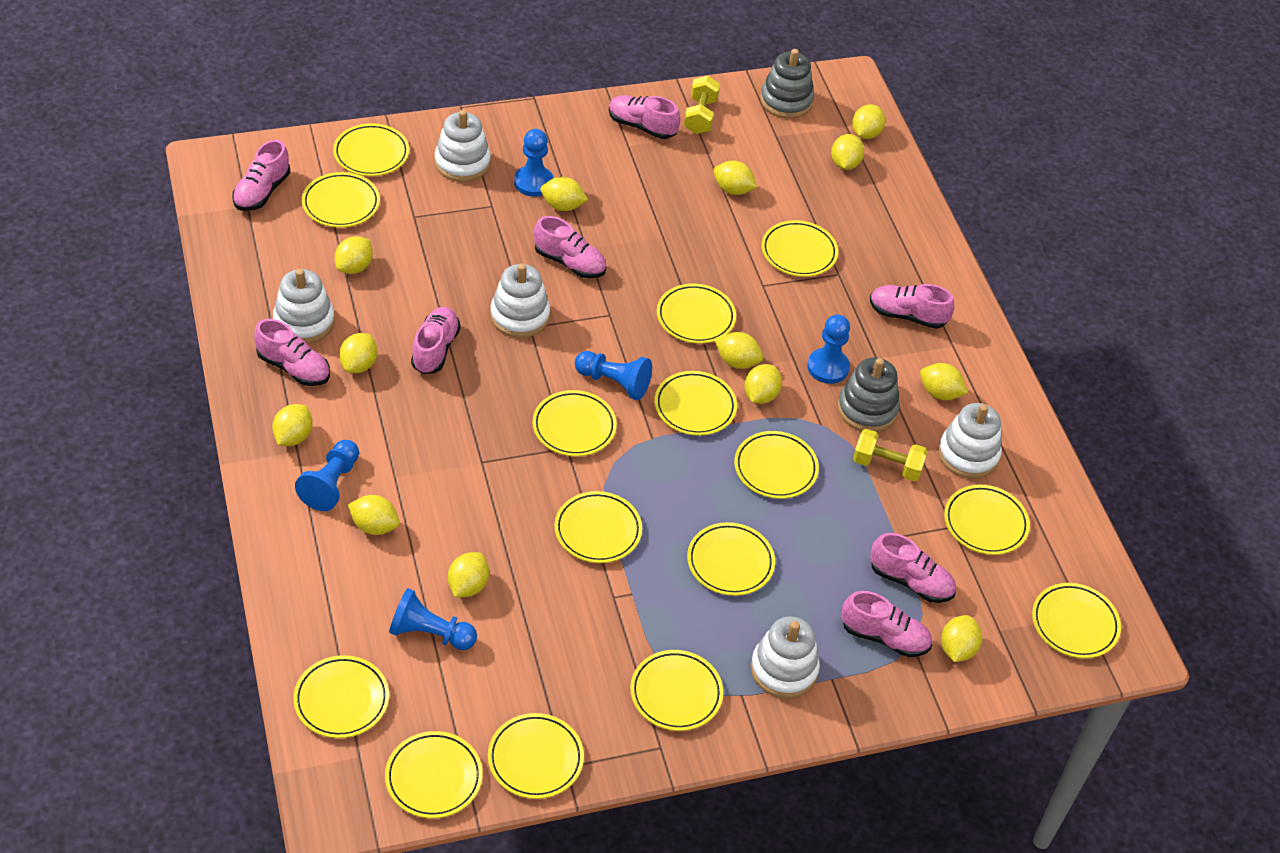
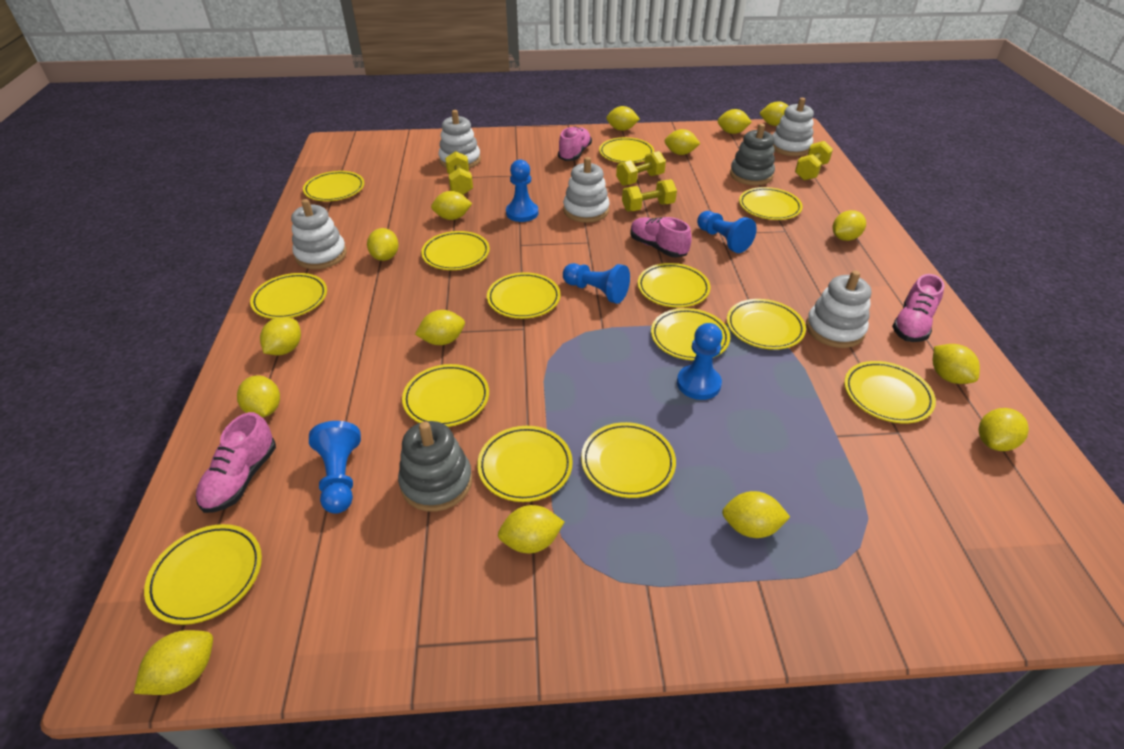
pink shoe: [232,140,291,211] [254,319,330,386] [411,307,460,374] [534,216,607,278] [609,95,680,139] [841,591,932,657] [870,284,954,329] [870,533,956,603] = 8 -> [196,412,276,513] [558,126,592,161] [630,217,692,258] [892,274,944,342] = 4
yellow dumbbell: [684,76,720,134] [853,429,928,482] = 2 -> [445,151,473,195] [616,151,666,186] [622,179,677,211] [795,141,833,180] = 4
yellow lemon: [272,404,313,446] [335,236,373,274] [339,333,377,373] [348,495,400,535] [448,552,489,597] [541,177,588,211] [713,161,757,195] [715,332,763,369] [744,364,782,404] [831,134,864,170] [852,105,885,139] [920,363,968,400] [941,615,982,662] = 13 -> [134,630,213,695] [237,376,280,417] [260,317,301,355] [367,228,399,261] [415,310,465,345] [431,191,472,220] [498,505,564,553] [606,106,640,131] [665,129,700,155] [718,109,752,134] [722,491,790,538] [760,101,788,126] [832,210,866,241] [933,344,980,384] [979,408,1029,451] = 15
yellow plate: [293,655,389,738] [302,172,380,228] [333,123,409,176] [385,731,483,818] [488,713,584,799] [532,390,617,456] [554,491,642,563] [630,650,723,731] [654,371,737,436] [657,284,736,344] [687,522,775,596] [734,431,819,499] [762,220,838,277] [944,485,1030,555] [1032,583,1121,658] = 15 -> [144,524,262,625] [250,273,327,319] [303,171,364,201] [402,364,489,427] [421,231,490,270] [477,426,573,502] [487,272,560,319] [581,422,676,498] [599,137,654,163] [638,263,711,308] [651,308,730,361] [727,299,806,350] [739,187,803,220] [844,361,936,423] = 14

